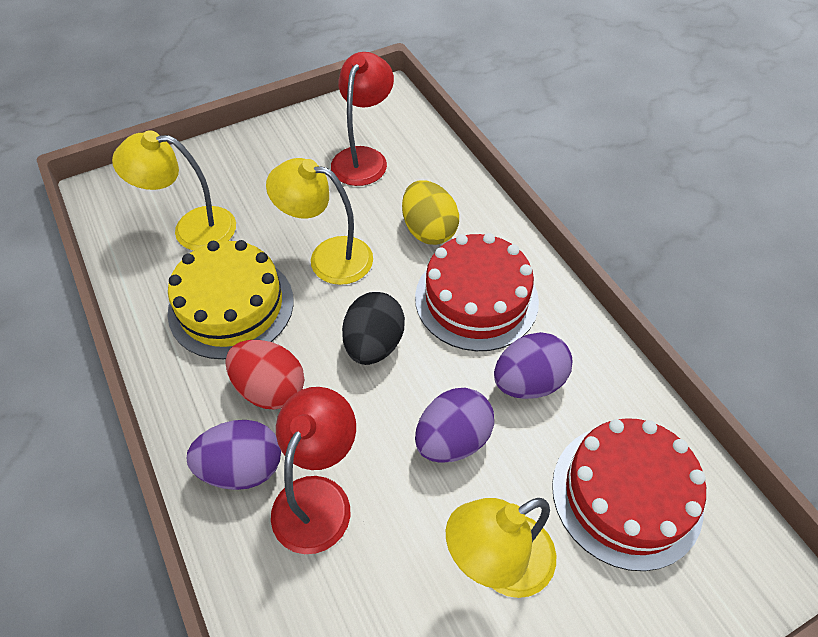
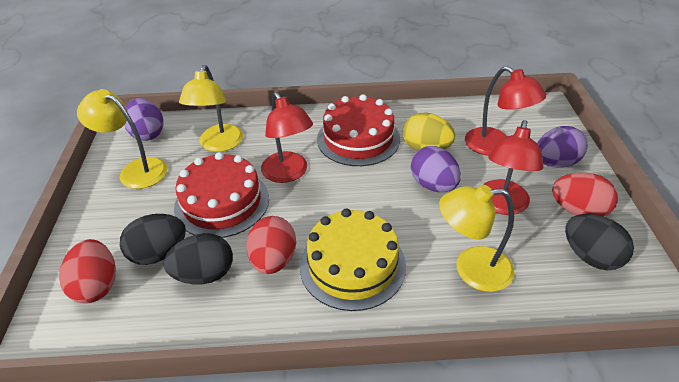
black egg: [342,292,405,365] = 1 -> [120,214,186,265] [164,233,233,284] [565,214,634,270] = 3
red egg: [225,340,304,409] = 1 -> [59,239,116,303] [246,216,296,274] [552,172,618,217] = 3
red lamp: [271,387,356,554] [331,52,394,186] = 2 -> [261,92,313,183] [465,66,546,156] [483,120,544,215] = 3

